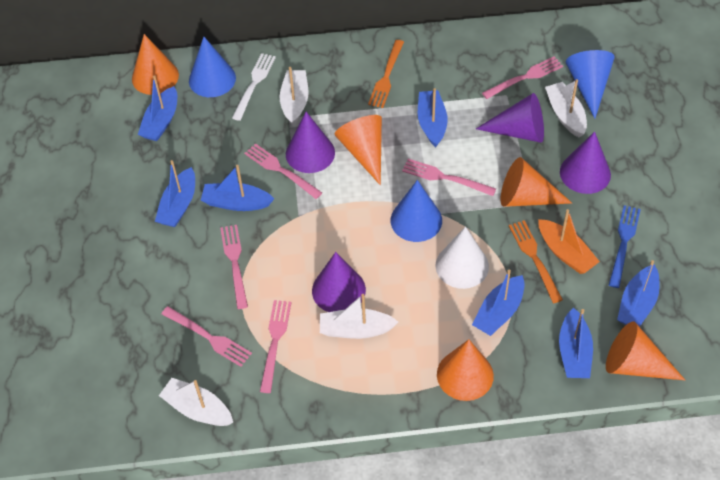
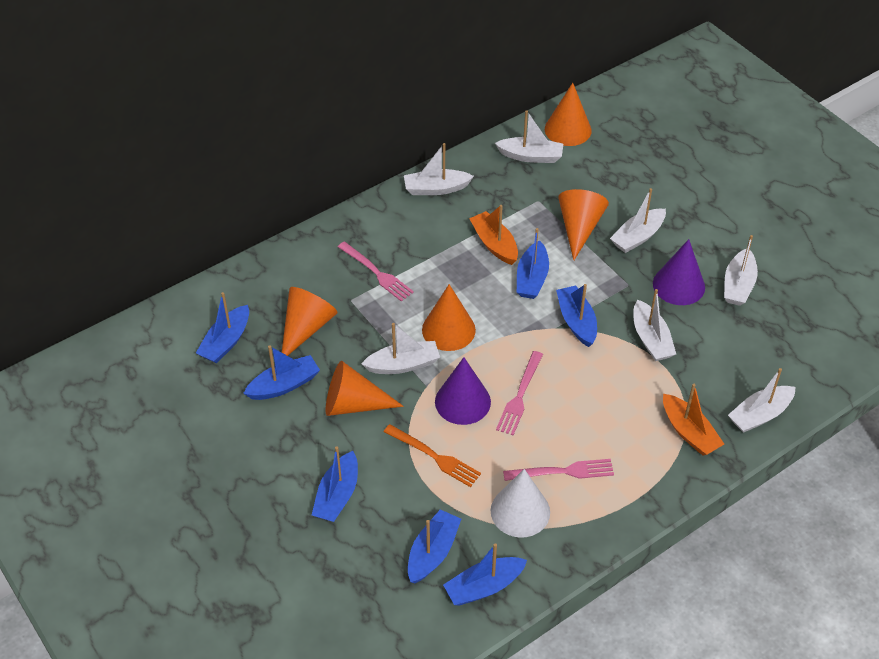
blue cone: [189,37,236,97] [391,180,442,242] [565,50,615,119] = 3 -> none = 0
blue fork: [609,205,641,288] = 1 -> none = 0
orange boat: [538,209,600,274] = 1 -> [469,205,518,265] [663,384,724,456] = 2
orange fork: [368,40,404,108] [509,220,563,303] = 2 -> [384,424,481,487] = 1
pink fork: [161,306,252,367] [220,225,248,309] [244,143,322,199] [260,300,291,393] [402,159,496,196] [482,56,563,99] = 6 -> [338,242,414,302] [496,351,543,436] [503,459,614,481] = 3
purple cone: [286,112,335,173] [312,252,366,312] [476,93,544,143] [560,131,611,194] = 4 -> [435,357,491,425] [653,239,705,305] = 2
white boat: [159,378,233,426] [280,67,308,125] [320,294,398,339] [545,79,587,138] = 4 -> [362,323,440,374] [404,143,474,195] [495,110,563,163] [610,188,666,253] [634,289,676,361] [724,235,758,306] [728,368,795,433] = 7
white fork: [232,53,276,121] = 1 -> none = 0

